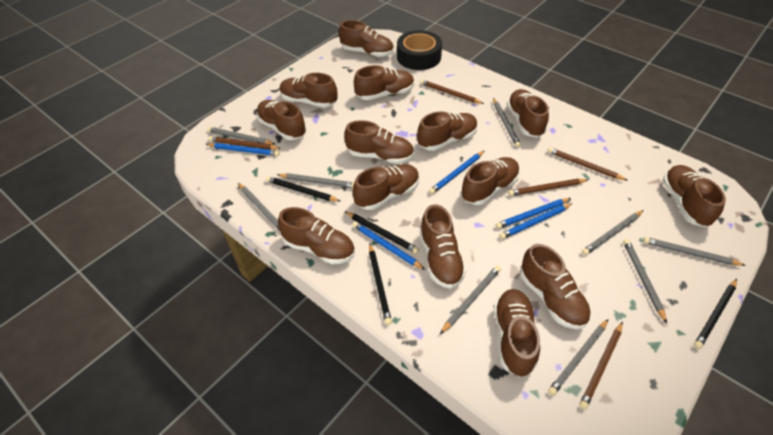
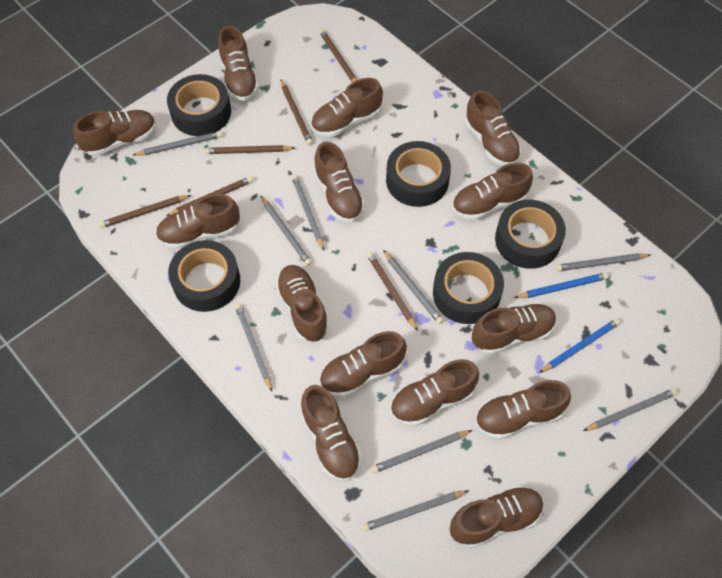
black pencil: [266,176,340,202] [344,211,419,254] [369,243,392,325] [694,279,737,349] = 4 -> none = 0
black tape: [397,30,442,70] = 1 -> [167,74,231,136] [168,240,240,312] [386,141,451,207] [433,252,504,324] [495,200,566,269] = 5
blue pencil: [206,143,280,156] [353,221,425,270] [429,151,484,194] [495,198,571,229] [499,204,572,239] = 5 -> [514,272,609,298] [539,318,620,373] = 2
brown pencil: [209,136,282,150] [420,80,484,104] [508,179,589,196] [548,147,628,181] [579,322,623,410] = 5 -> [99,195,191,228] [166,176,253,216] [204,145,295,154] [280,79,313,145] [319,29,357,83] [367,251,418,331] = 6

